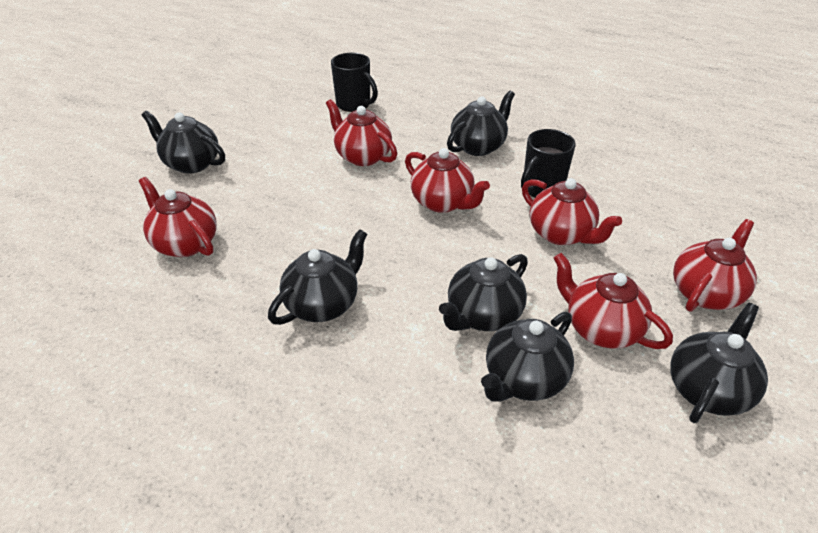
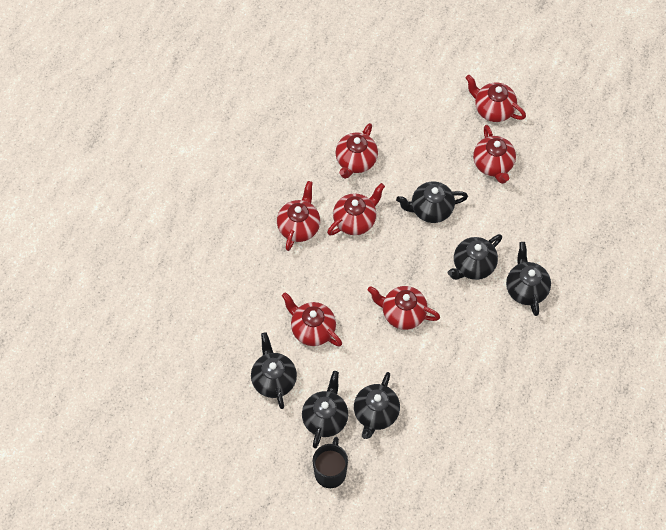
black mug: [331,53,378,112] [521,129,576,198] = 2 -> [313,437,348,488] = 1
red teapot: [139,177,217,257] [326,99,397,166] [405,148,490,213] [522,178,622,245] [554,253,673,349] [673,219,757,312] = 6 -> [277,181,320,251] [282,292,342,346] [327,183,385,236] [336,123,378,179] [368,286,440,330] [466,75,526,122] [473,125,516,184] = 7

